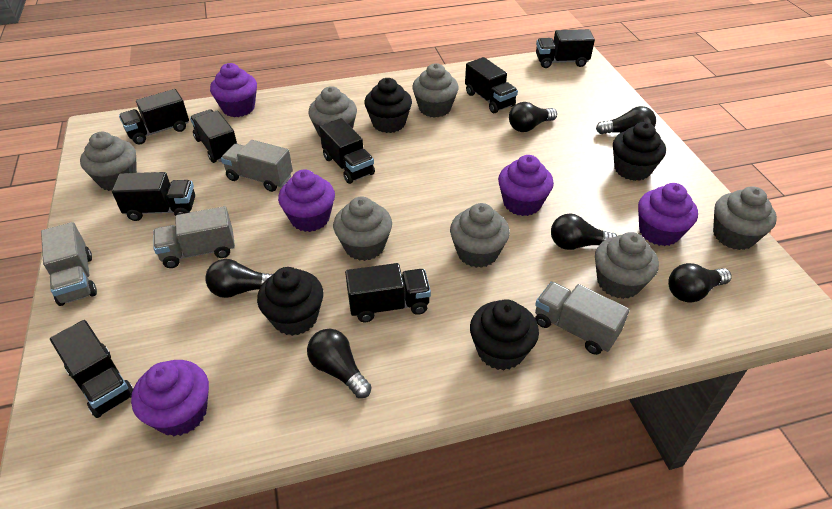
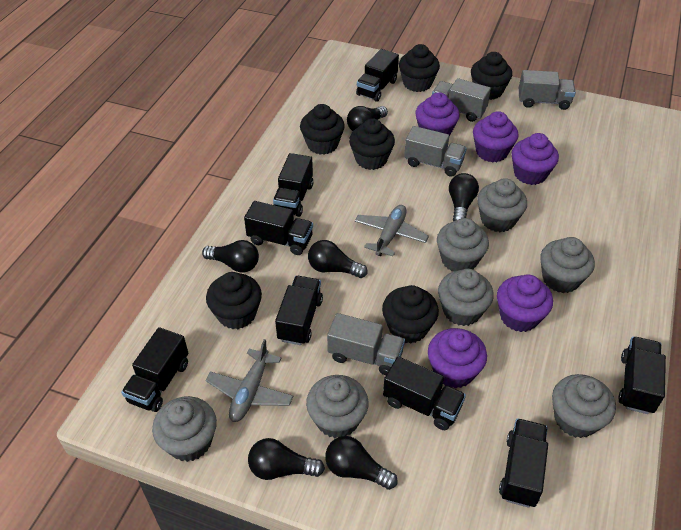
black cupcake: [257,267,323,336] [365,78,412,133] [470,299,539,370] [613,122,666,181] = 4 -> [206,272,262,329] [300,104,345,155] [349,118,395,170] [382,285,439,344] [399,44,440,92] [471,52,512,100] = 6
grey plane: none = 0 -> [205,339,293,422] [355,205,429,256] = 2

